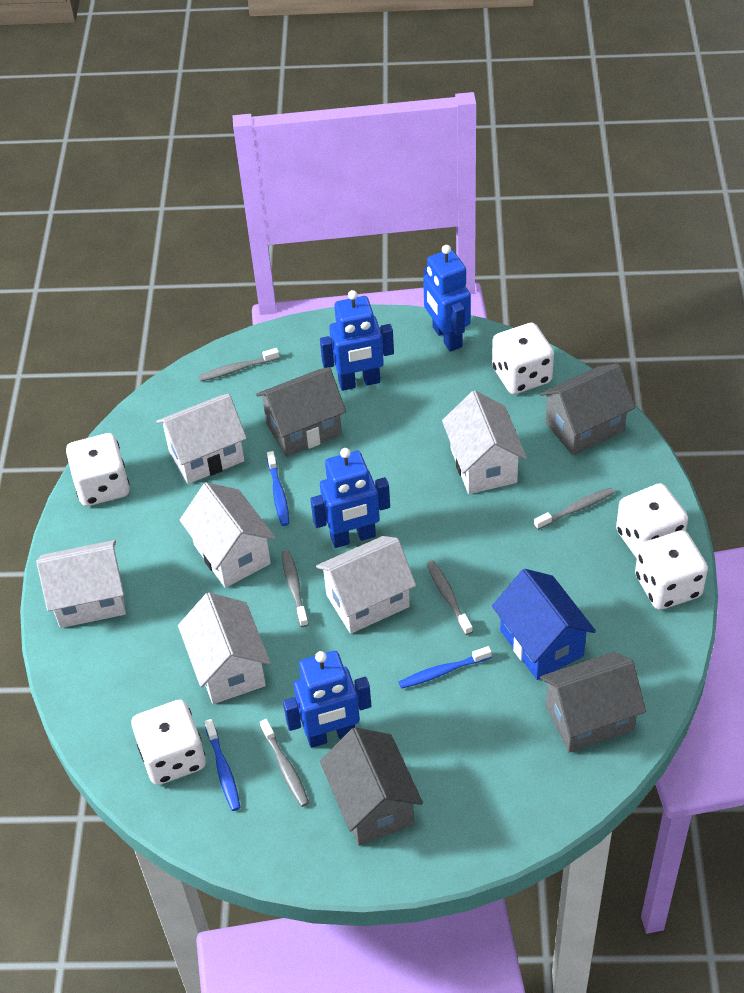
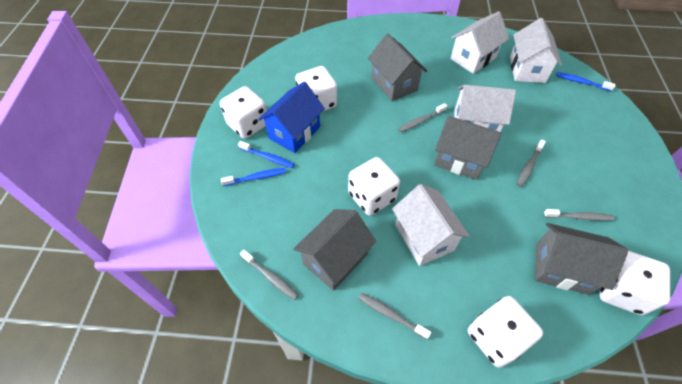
blue robot: [283,651,371,748] [310,448,390,548] [320,290,394,391] [423,245,471,352] = 4 -> none = 0
white house: [36,540,126,628] [157,394,247,484] [178,592,271,704] [180,482,276,588] [316,536,416,634] [442,391,527,494] = 6 -> [392,184,470,266] [451,11,509,74] [454,85,516,132] [510,18,562,83] = 4

